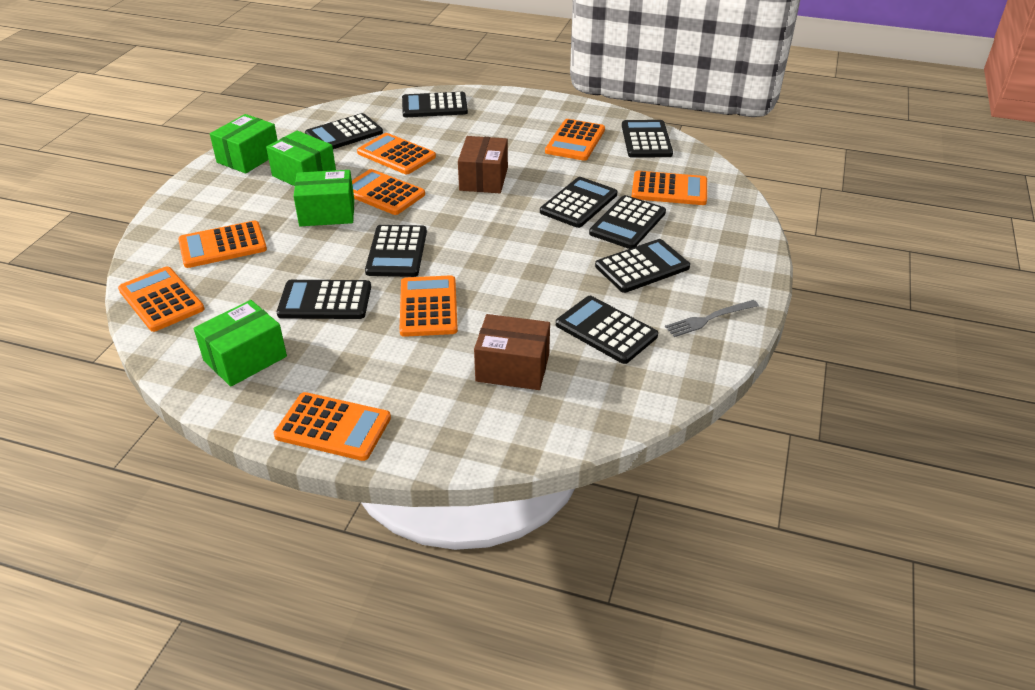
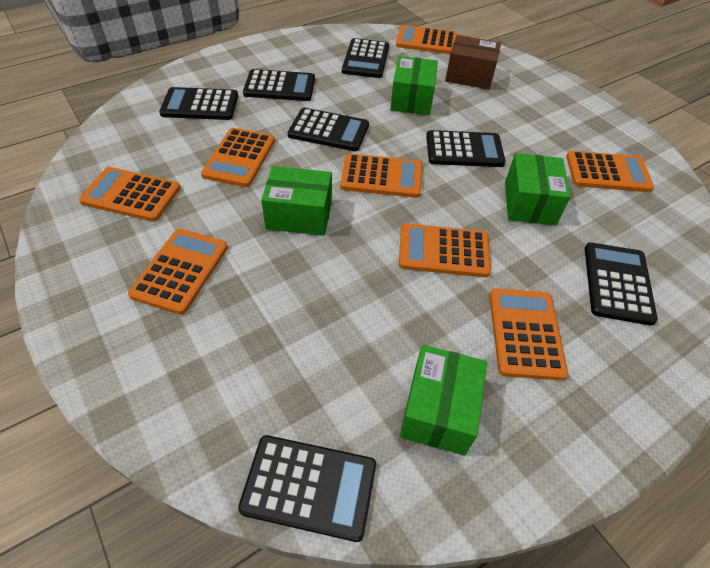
black calculator: [277,280,371,319] [305,113,383,149] [365,225,427,277] [402,92,468,117] [540,177,617,228] [556,296,658,364] [589,195,666,249] [595,239,690,293] [622,120,673,158] = 9 -> [159,87,238,120] [238,435,376,542] [243,69,315,101] [288,108,369,151] [342,38,389,78] [426,130,506,167] [585,242,658,326] = 7
brown box: [458,136,508,193] [474,314,550,390] = 2 -> [445,35,501,90] = 1
grey fork: [665,300,759,337] = 1 -> none = 0

